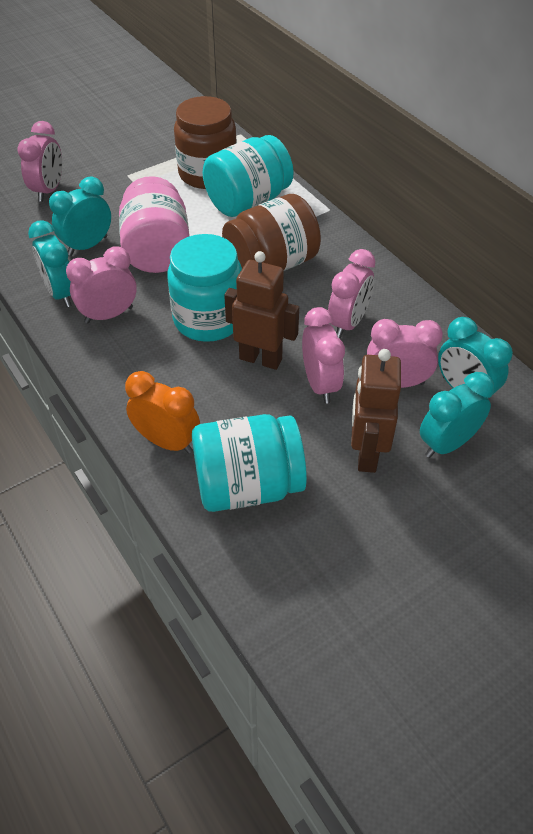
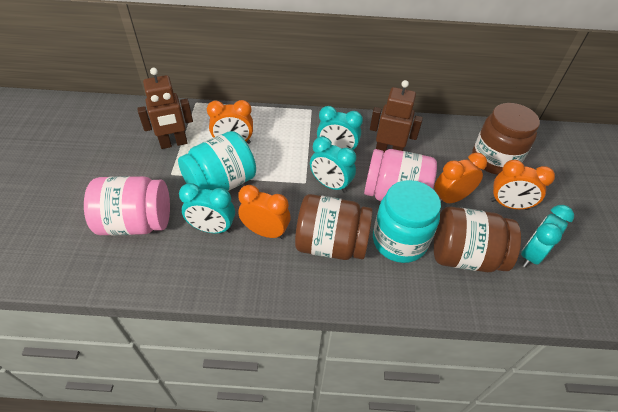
brown jar: [174,96,237,189] [222,194,321,271] = 2 -> [295,194,373,260] [434,207,521,272] [472,103,540,175] = 3
orange clock: [125,371,200,453] = 1 -> [207,100,253,144] [238,185,290,239] [434,153,487,203] [490,160,555,210] = 4
pink clock: [17,121,62,202] [66,246,137,324] [302,307,345,404] [328,249,375,338] [367,319,443,388] = 5 -> none = 0
pink jar: [119,176,190,273] = 1 -> [84,176,170,236] [364,149,437,201] = 2
turquoise jar: [167,234,242,342] [192,414,307,512] [203,135,294,217] = 3 -> [178,131,256,191] [373,180,441,263] = 2

